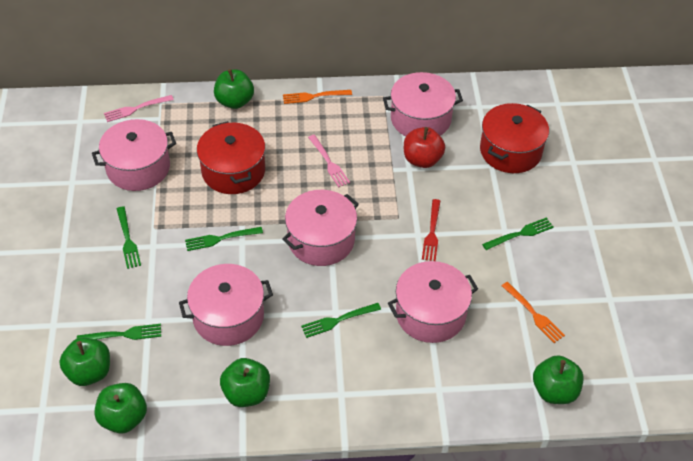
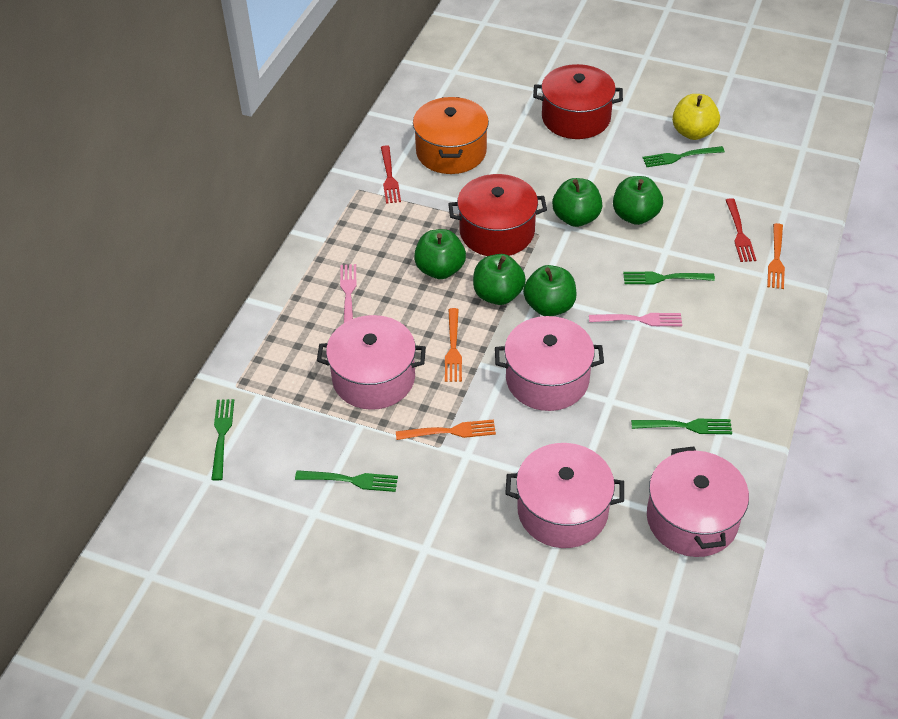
orange fork: [283,90,352,104] [502,282,565,343] = 2 -> [396,420,496,440] [445,308,462,382] [767,223,785,289] = 3
orange pot: none = 0 -> [413,97,489,174] = 1
pink pot: [92,119,176,191] [179,264,273,346] [282,190,359,266] [383,72,463,136] [388,261,478,343] = 5 -> [317,315,426,410] [495,316,604,411] [505,443,624,548] [647,446,749,557] = 4
red apple: [404,127,445,168] = 1 -> none = 0
red fork: [422,199,440,261] = 1 -> [381,145,401,204] [726,198,756,262] = 2
yellow apple: none = 0 -> [672,94,720,140] = 1

